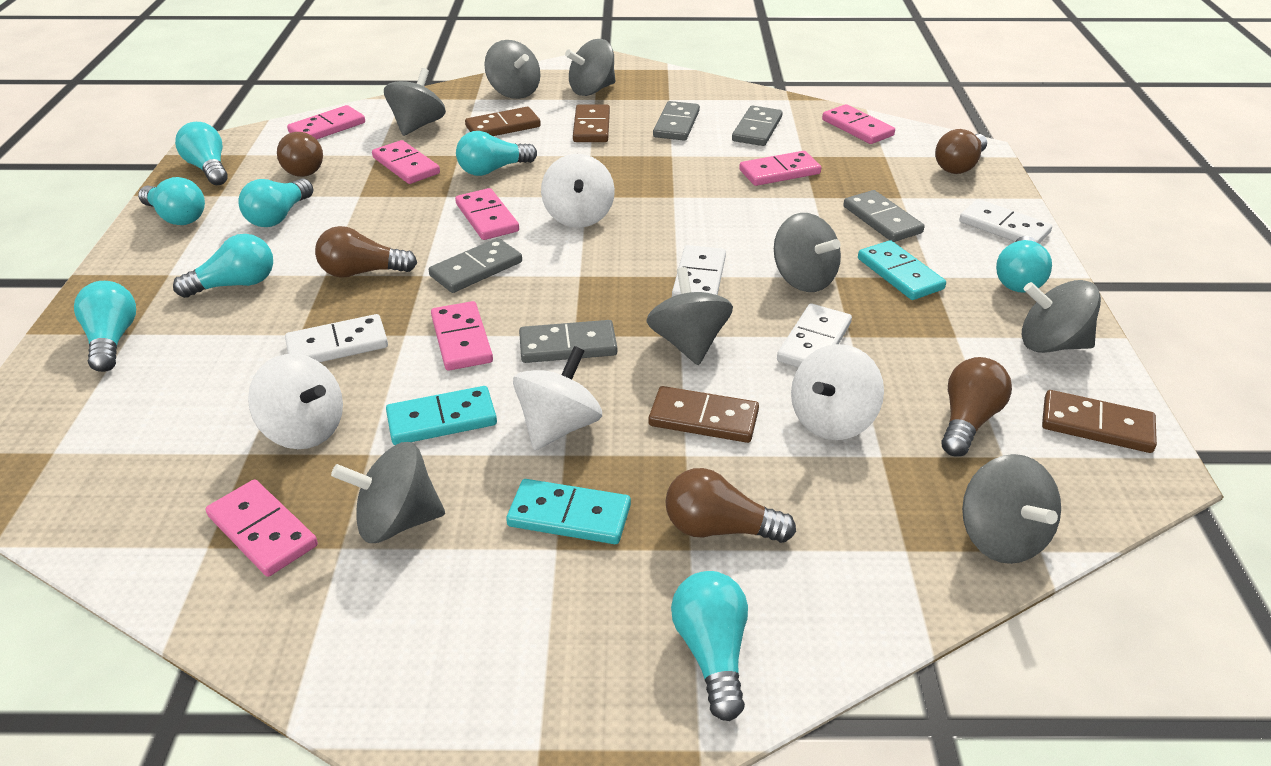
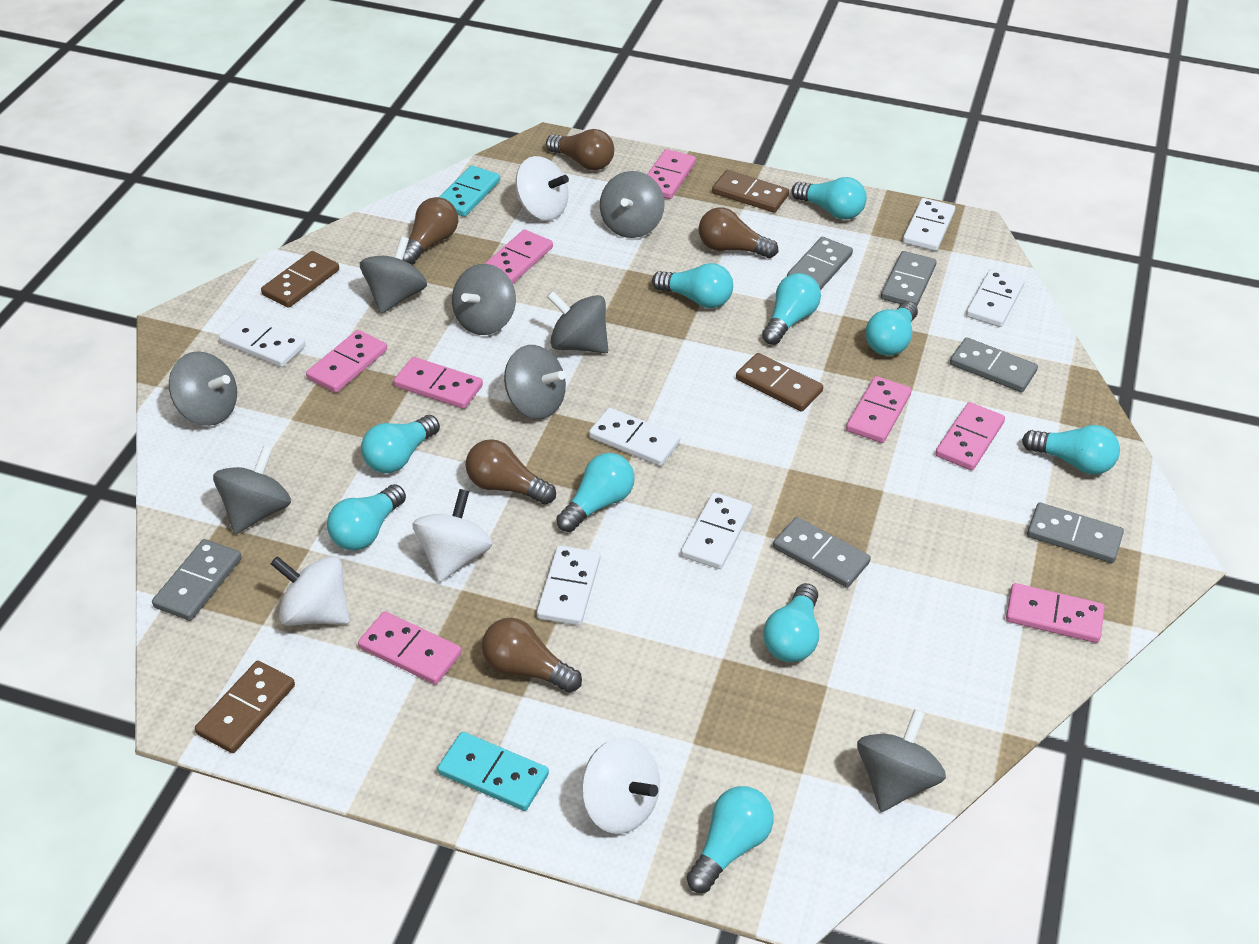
grey domino: [429,238,522,293] [519,320,617,363] [653,101,700,141] [732,105,782,146] [843,190,925,242] = 5 -> [152,539,241,621] [773,517,871,588] [787,237,853,290] [881,251,937,306] [950,337,1038,392] [1027,503,1124,563] = 6
pink domino: [206,479,318,577] [287,105,365,140] [372,140,440,184] [431,301,493,371] [455,188,519,240] [739,151,821,186] [822,104,895,144] = 7 -> [306,330,387,393] [358,611,462,685] [394,357,483,409] [485,230,553,284] [647,149,696,199] [846,376,912,443] [935,402,1005,470] [1006,583,1105,643] = 8
turquoise domino: [386,386,497,445] [506,479,631,544] [858,240,946,300] = 3 -> [438,732,549,811] [440,166,500,217] = 2
turquoise light bulb: [74,281,136,372] [138,177,205,225] [173,234,273,298] [175,122,228,185] [238,179,313,227] [456,131,537,176] [671,571,748,721] [996,236,1052,293] = 8 -> [327,484,406,551] [361,415,440,473] [557,453,635,532] [652,263,733,308] [687,786,774,893] [762,273,821,345] [763,583,819,662] [791,177,867,220] [866,301,918,356] [1022,425,1120,475] = 10
white domino: [285,314,388,362] [672,245,726,297] [777,304,852,368] [959,199,1052,244] = 4 -> [219,315,305,367] [537,545,600,626] [589,408,680,466] [681,492,752,569] [903,198,955,251] [966,269,1025,327] = 6

